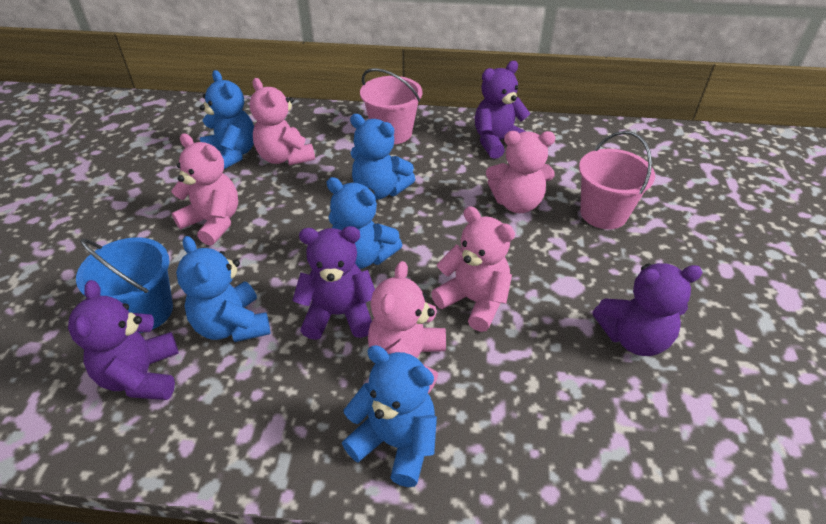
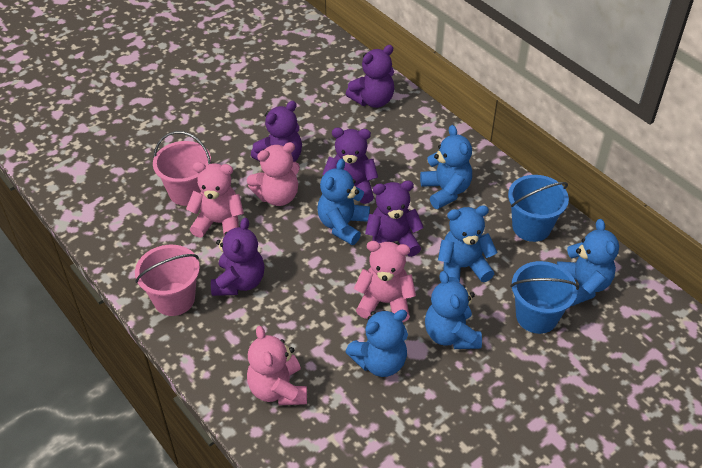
blue bucket: [76,237,173,333] = 1 -> [508,175,569,242] [510,261,579,334] = 2
blue teddy bear: [176,236,270,342] [200,70,254,169] [327,177,402,269] [342,345,437,487] [350,114,415,199] = 5 -> [318,159,370,245] [345,310,408,377] [420,125,472,209] [425,271,482,349] [438,205,497,283] [557,219,619,306] = 6
pink teddy bear: [171,133,238,246] [250,78,315,165] [368,261,446,393] [431,206,515,332] [486,131,556,213] = 5 -> [186,162,244,238] [247,142,300,206] [247,326,307,405] [354,241,416,322] = 4
purple teddy bear: [68,280,179,400] [292,226,375,340] [475,61,530,159] [593,263,703,356] = 4 -> [211,217,265,296] [251,101,302,162] [322,128,378,204] [346,45,395,108] [365,180,424,257] = 5

